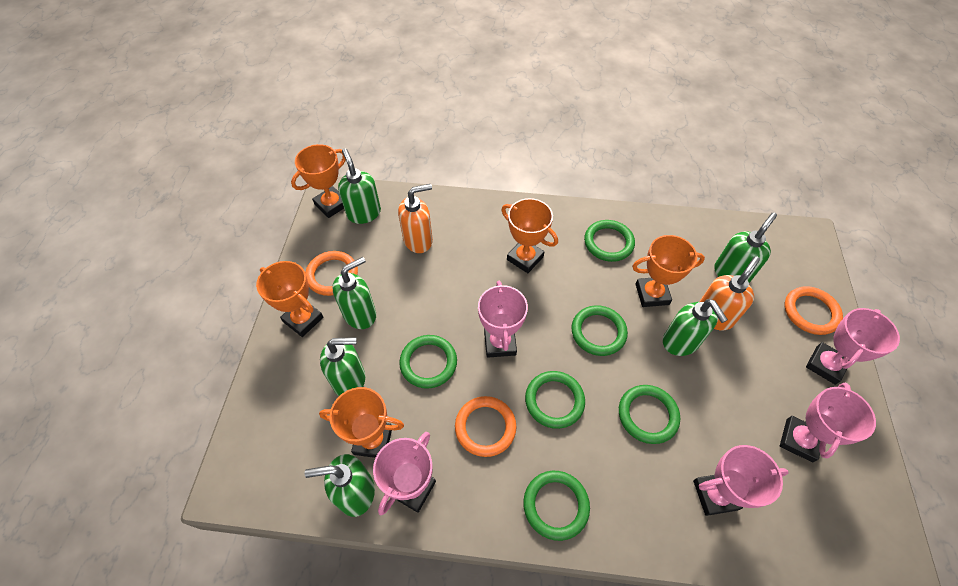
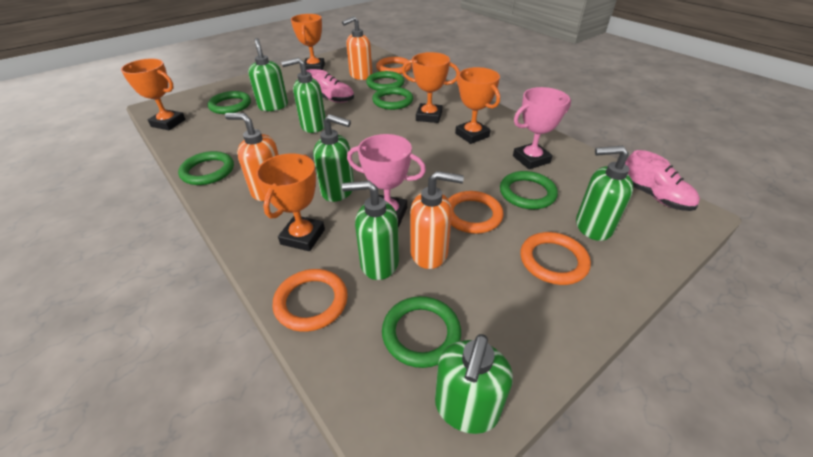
orange ring: [305,251,358,296] [455,396,517,457] [785,286,843,335] = 3 -> [272,269,348,332] [376,57,412,74] [448,191,504,234] [520,232,591,285] = 4
orange soap dispenser: [398,184,433,253] [699,256,760,330] = 2 -> [225,113,279,201] [342,16,373,80] [410,171,464,269] = 3
pink shoe: none = 0 -> [306,69,354,103] [625,150,700,211] = 2
pink trophy: [373,432,436,515] [478,281,528,358] [693,445,789,516] [780,383,876,462] [806,308,900,385] = 5 -> [347,134,426,227] [513,87,571,169] = 2

